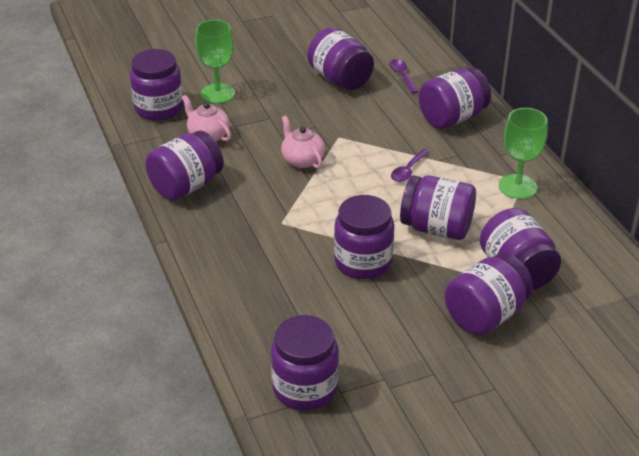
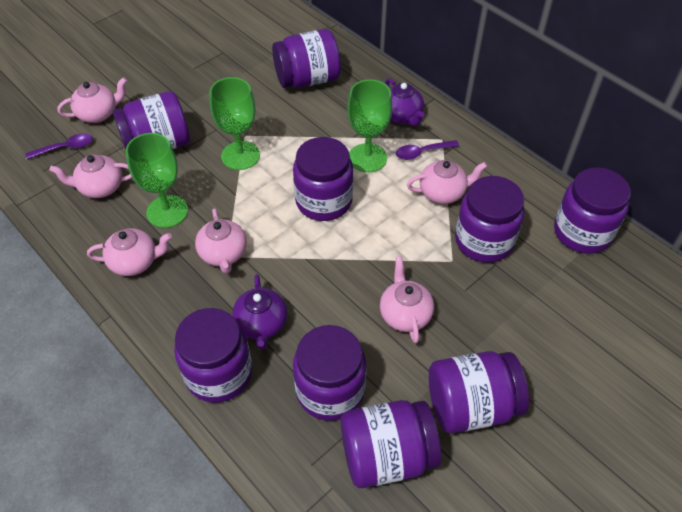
green goblet: [195,20,235,104] [499,108,548,199] = 2 -> [126,133,188,228] [210,77,260,170] [347,79,392,172] = 3
pink teapot: [182,95,231,141] [281,116,325,169] = 2 -> [49,154,132,198] [57,77,127,123] [87,228,172,276] [195,208,247,274] [380,256,434,343] [407,160,487,204] = 6
purple teapot: none = 0 -> [232,274,287,350] [385,78,424,126] = 2

